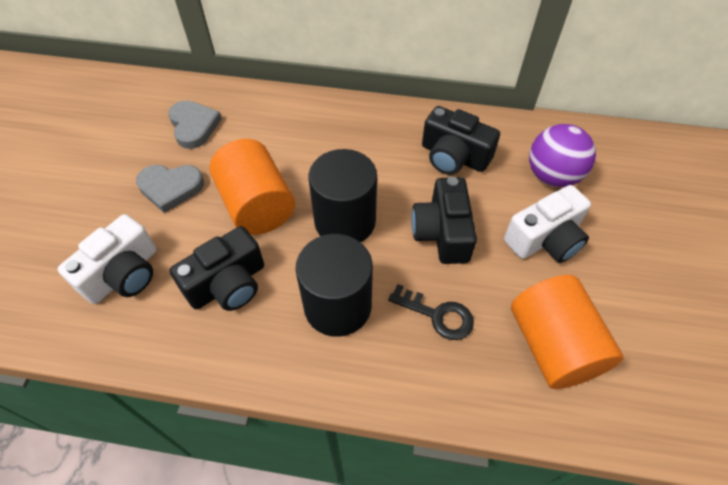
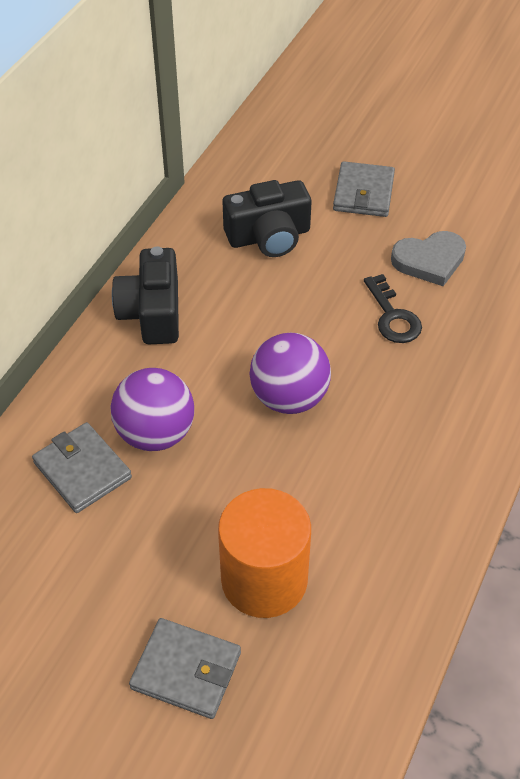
black camera: [170,226,264,311] [411,177,477,264] [422,106,500,175] = 3 -> [112,247,179,344] [223,180,312,257] = 2
black cylinder: [296,234,373,337] [308,149,377,242] = 2 -> none = 0
grey heart: [136,165,204,213] [168,100,222,149] = 2 -> [391,231,466,286] = 1
grey wallet: none = 0 -> [32,422,132,513] [129,618,241,719] [333,161,395,217] = 3
orange cylinder: [210,139,295,235] [511,275,624,389] = 2 -> [218,488,311,618] = 1
purple ball: [529,124,596,187] = 1 -> [110,368,194,451] [250,333,331,414] = 2
white camera: [58,214,157,304] [504,185,591,263] = 2 -> none = 0

